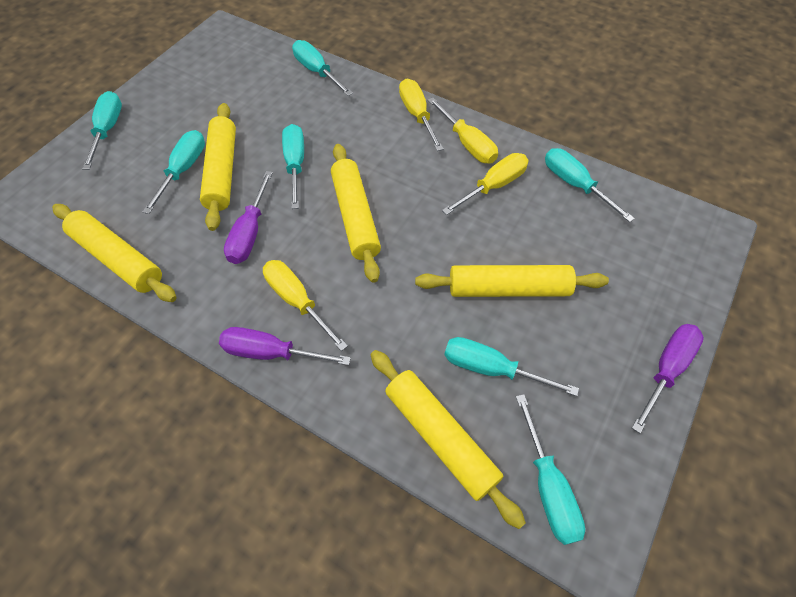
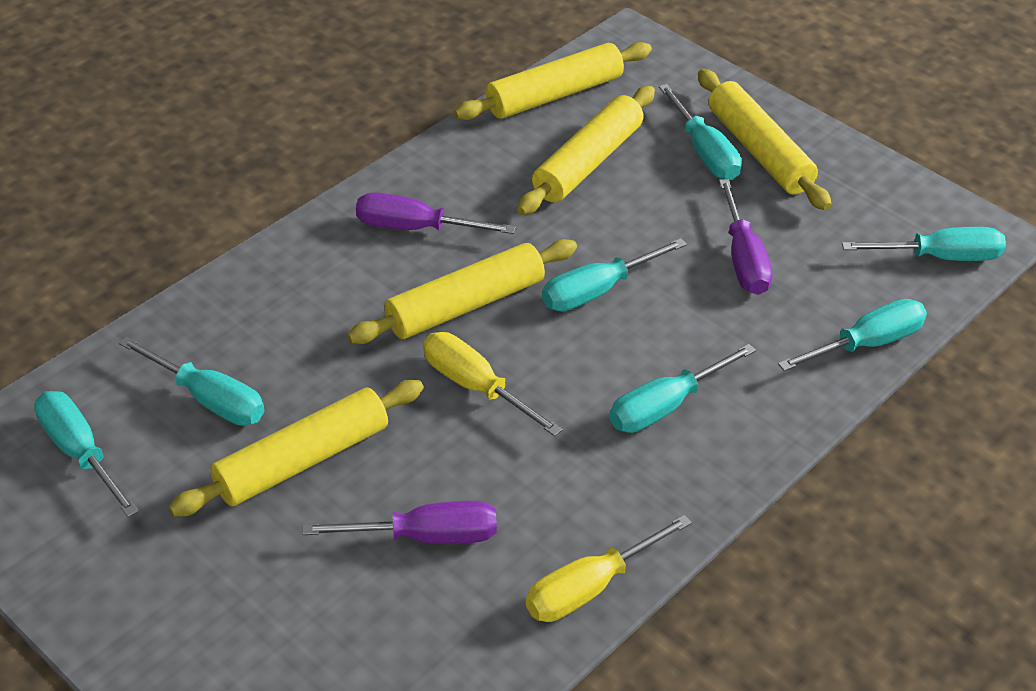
yellow screwdriver: [263,260,348,351] [399,79,444,151] [428,97,498,163] [442,153,529,215] = 4 -> [423,332,563,436] [526,515,692,622] = 2

